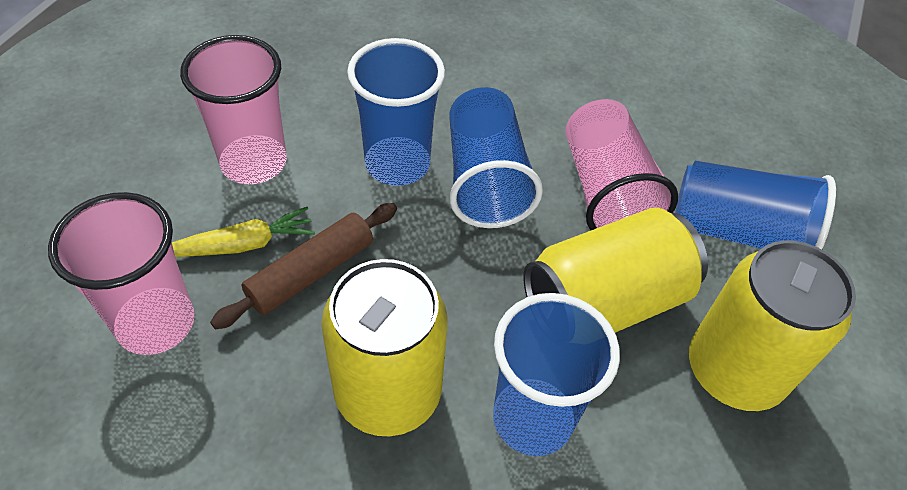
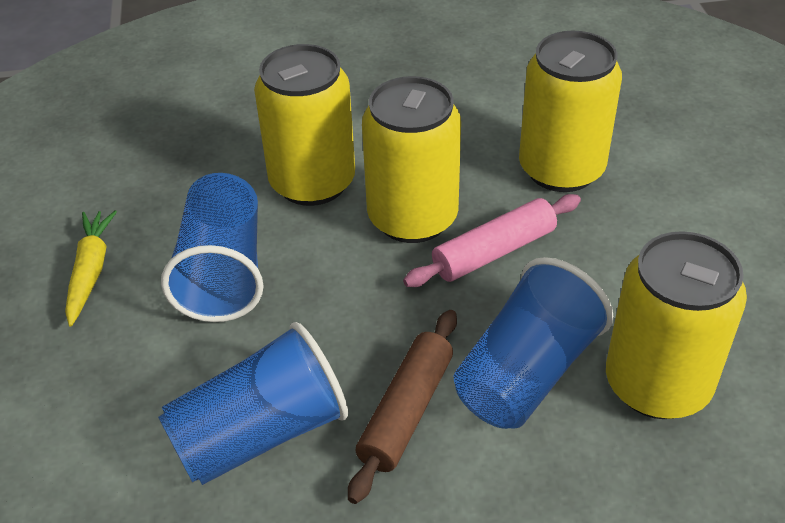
blue cup: [347,38,445,186] [449,87,543,228] [493,293,620,456] [675,161,836,249] = 4 -> [158,322,348,485] [161,173,264,322] [454,257,613,429] = 3
pink cup: [48,192,195,355] [180,35,287,184] [565,99,678,230] = 3 -> none = 0
pink rolling pin: none = 0 -> [403,194,581,287] = 1
yellow can: [321,259,448,436] [523,207,708,333] [689,240,856,411] = 3 -> [254,44,355,206] [362,76,461,243] [519,31,622,192] [606,231,747,419] = 4

